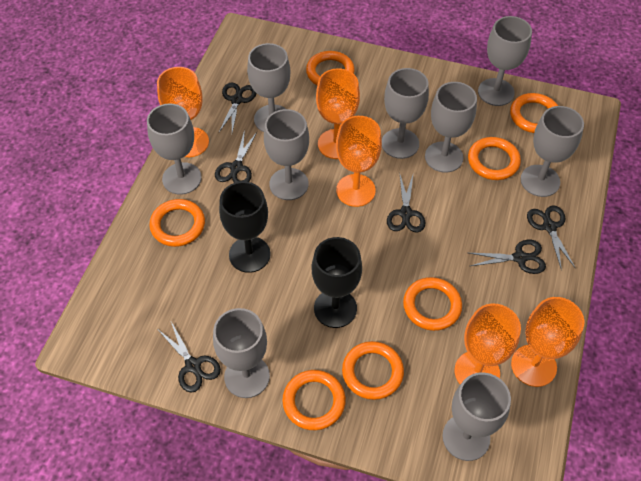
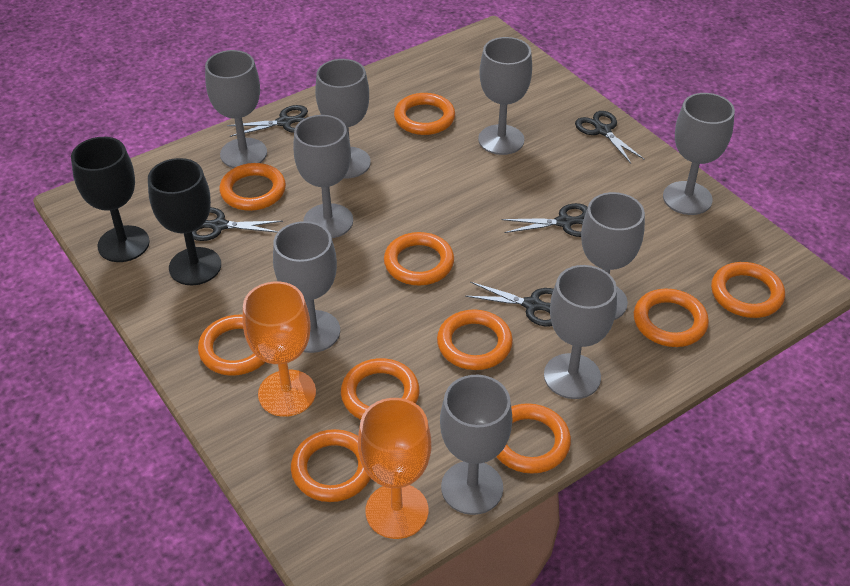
black scissors: [158,322,221,392] [215,129,257,183] [219,82,256,132] [387,175,425,232] [469,240,546,274] [527,205,575,270] = 6 -> [192,207,283,241] [227,105,308,137] [465,282,554,327] [501,203,588,237] [575,111,645,163] = 5
orange goblet: [157,67,209,157] [316,68,360,159] [336,116,382,207] [454,303,521,384] [511,297,585,387] = 5 -> [243,282,316,417] [358,398,431,539] = 2
orange ring: [149,199,205,247] [282,370,346,430] [306,51,355,85] [342,341,404,400] [403,277,462,331] [468,137,521,180] [510,93,558,133] = 7 -> [198,314,265,376] [219,163,286,211] [291,429,371,502] [341,358,419,420] [384,232,454,285] [394,93,455,135] [437,309,513,370] [496,403,571,474] [634,288,709,347] [711,262,785,318] = 10

